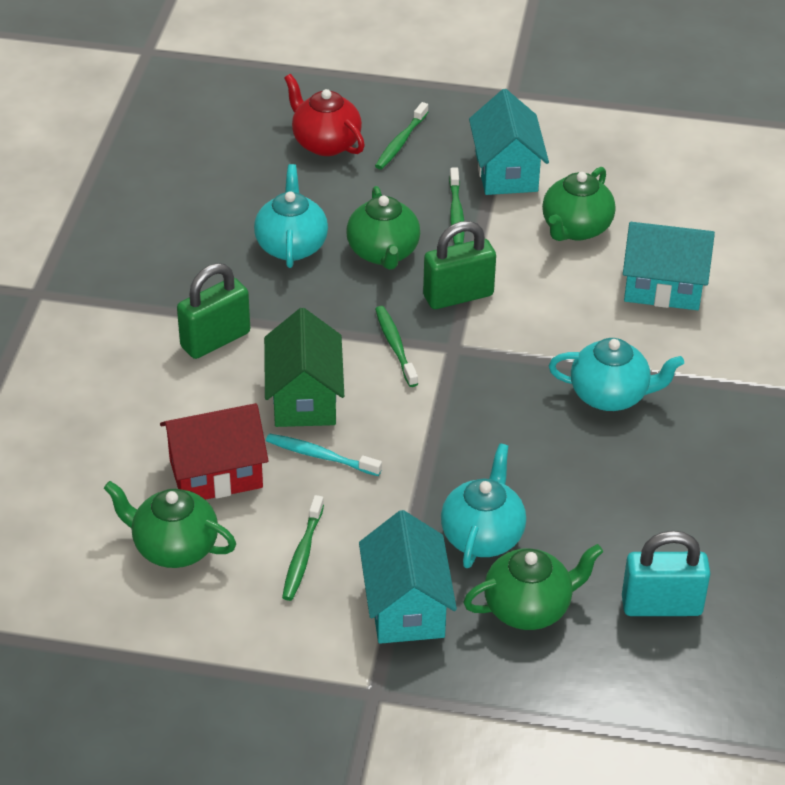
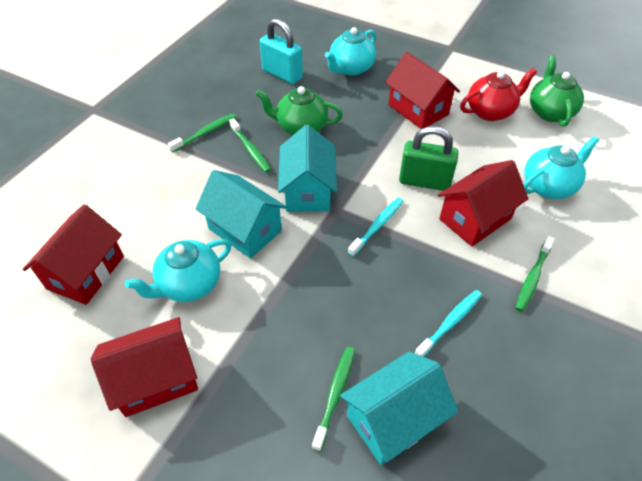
green house: [264,308,344,427] = 1 -> none = 0
green padlock: [177,263,250,359] [423,221,496,309] = 2 -> [399,126,458,191] = 1
green teapot: [104,481,236,568] [346,186,420,270] [463,544,603,630] [542,167,616,241] = 4 -> [256,86,343,135] [530,55,584,127] = 2
red house: [160,403,268,500] = 1 -> [23,204,124,305] [90,317,198,417] [385,52,460,129] [438,160,528,247] = 4
turquoise toothbrush: [266,433,382,476] = 1 -> [348,197,403,257] [415,290,482,357] = 2

